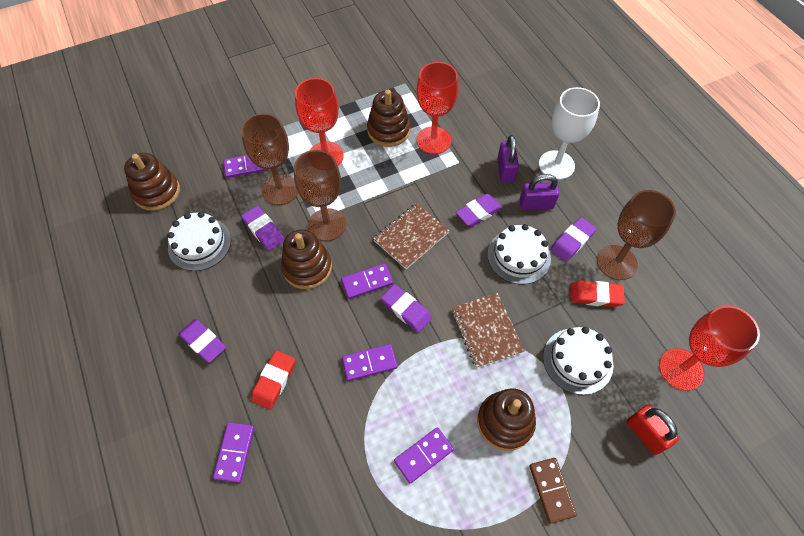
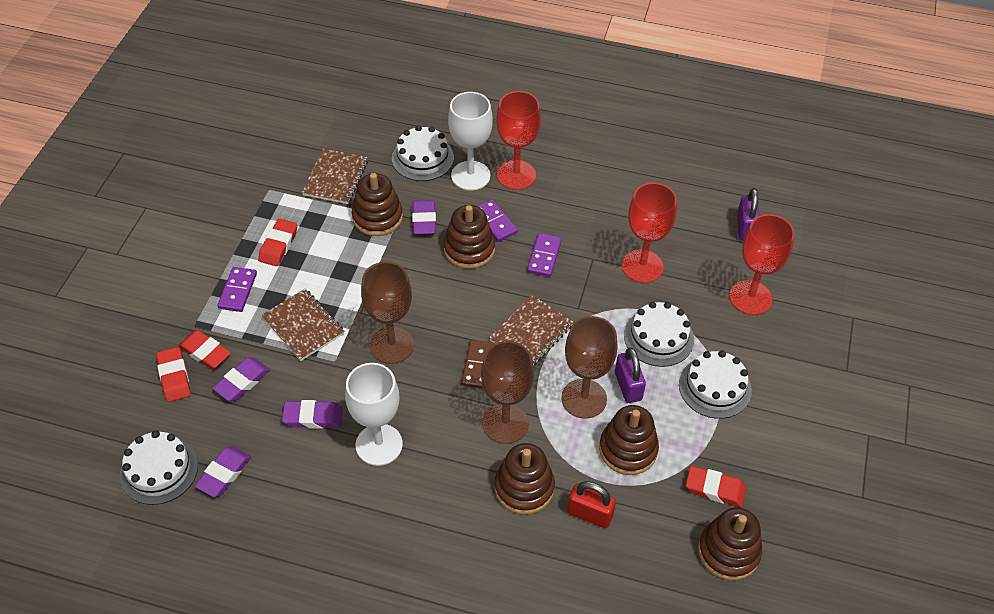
brown notebook: [373,203,450,269] [451,293,525,368] = 2 -> [261,289,344,361] [302,149,368,204] [489,295,573,365] = 3
brown stacking toy: [124,153,180,211] [281,230,332,289] [367,90,410,147] [477,388,536,451] = 4 -> [352,173,403,236] [443,205,495,269] [495,443,555,514] [599,405,659,475] [698,508,762,581] = 5
purple domino: [213,422,254,483] [223,155,269,178] [341,263,393,299] [342,344,398,381] [394,427,454,483] = 5 -> [218,267,257,312] [477,200,518,242] [527,233,562,277] = 3
purple eraser: [178,319,226,363] [241,206,285,251] [381,284,432,332] [456,194,502,227] [550,217,596,262] = 5 -> [195,446,251,497] [212,357,270,401] [282,400,342,429] [412,200,436,235] = 4
red eraser: [251,350,295,410] [570,280,625,307] = 2 -> [156,347,191,402] [178,330,231,369] [258,219,298,266] [686,466,747,507] = 4
white cake: [167,211,231,271] [487,224,551,284] [543,327,613,395] = 3 -> [120,430,198,505] [392,125,454,181] [624,302,694,367] [679,350,752,419] = 4
white goblet: [539,87,600,180] = 1 -> [345,363,403,466] [448,92,493,191] = 2

